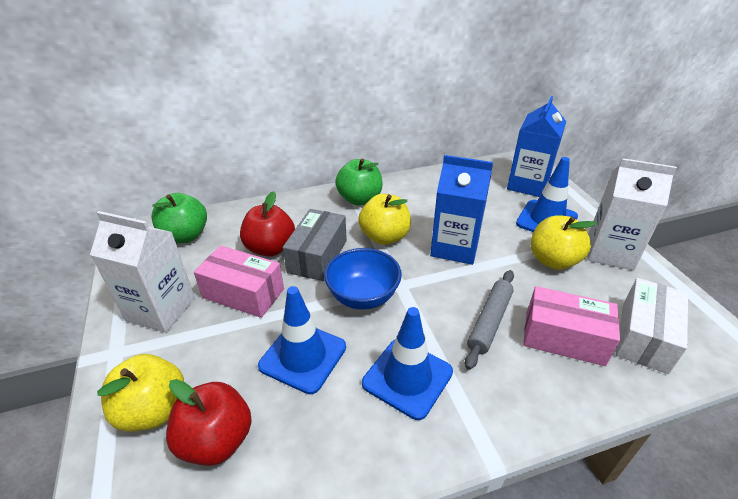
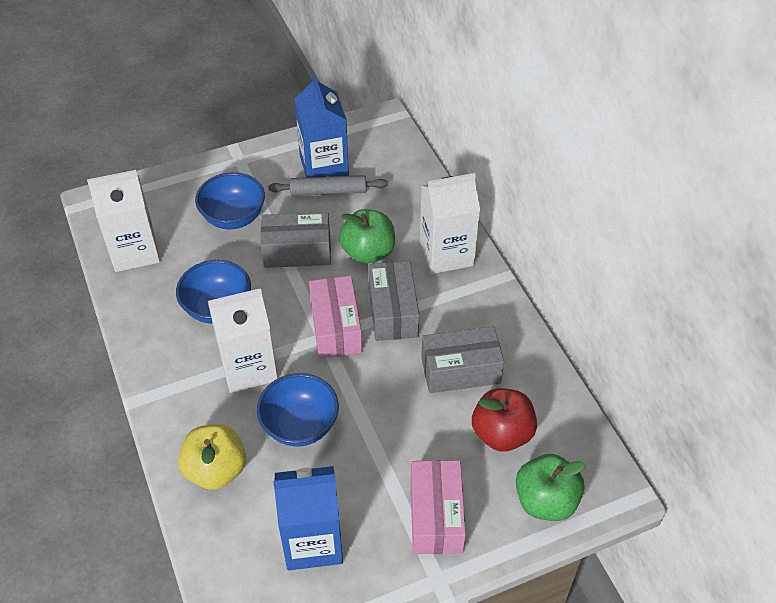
blue bowl: [324,248,402,310] = 1 -> [176,260,251,324] [195,172,265,229] [257,373,339,446] = 3
blue traffic cone: [258,286,346,394] [362,307,453,420] [516,157,578,232] = 3 -> none = 0
grey box: [283,209,347,281] = 1 -> [261,212,331,268] [368,261,419,341] [421,326,504,393] = 3
red apple: [166,379,252,466] [240,191,295,257] = 2 -> [472,388,537,452] = 1
white box: [616,278,688,374] = 1 -> none = 0
white carton: [90,211,195,333] [588,158,677,270] = 2 -> [87,170,160,272] [208,288,278,393] [420,173,480,274] = 3
yellow apple: [97,354,184,432] [358,194,411,245] [531,215,597,270] = 3 -> [178,424,246,490] = 1

